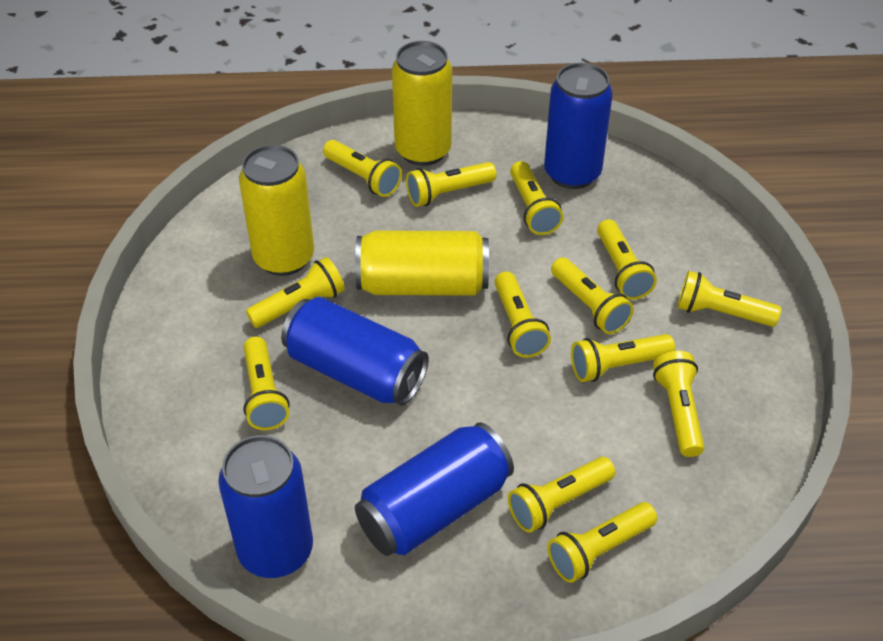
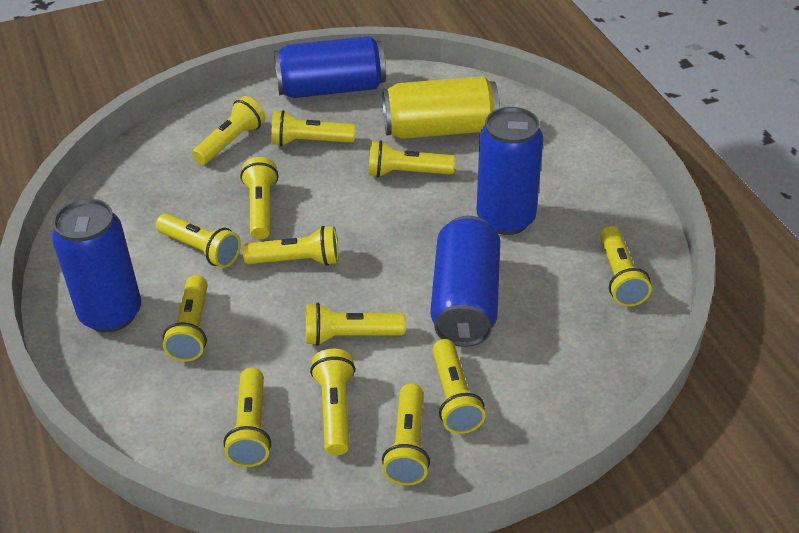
yellow can: [239,145,314,276] [355,231,489,296] [392,41,452,166] = 3 -> [382,76,500,139] = 1

